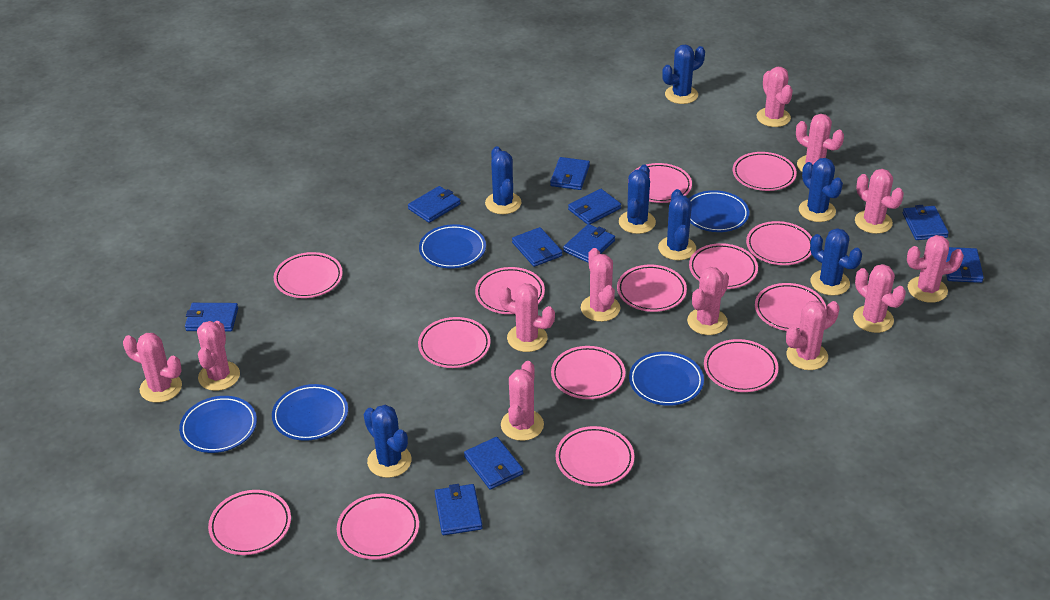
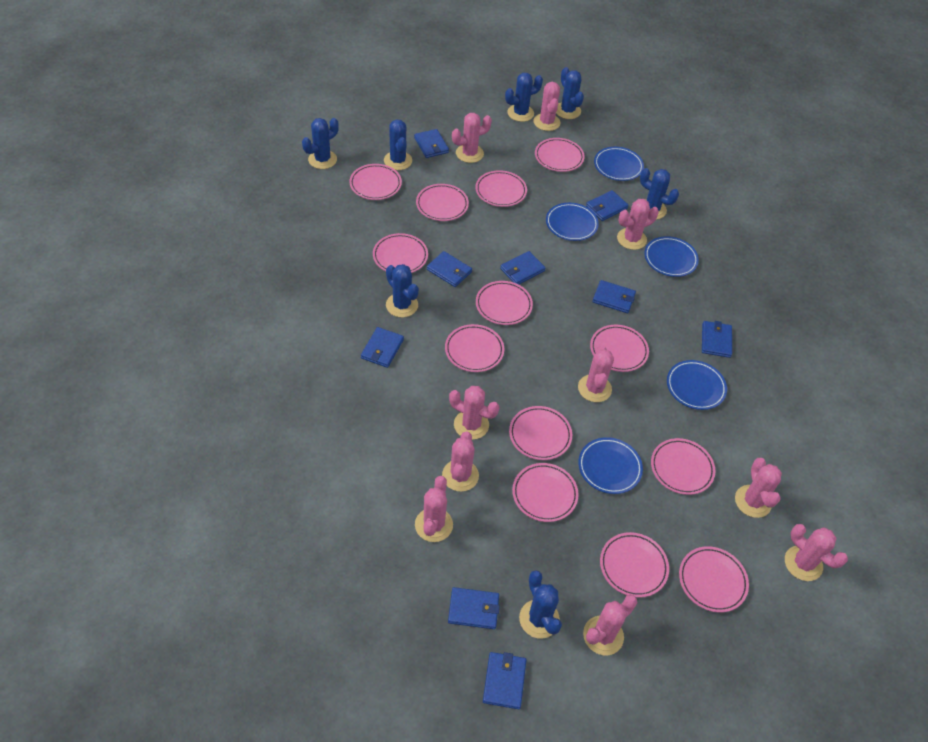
blue wallet: [185,303,238,332] [408,186,461,223] [435,484,483,535] [464,437,523,490] [512,227,562,267] [550,157,590,190] [563,224,615,263] [568,189,621,224] [903,205,949,240] [946,247,984,283] = 10 -> [361,327,404,368] [414,129,449,158] [427,251,472,287] [448,587,500,629] [483,652,526,709] [500,251,546,284] [586,190,629,221] [593,280,636,313] [702,321,732,358] = 9
pink cactus: [123,333,182,403] [197,321,240,391] [498,284,555,352] [501,361,544,441] [581,248,620,322] [687,267,729,335] [757,67,793,127] [786,301,839,370] [796,114,844,172] [853,264,906,333] [855,169,904,234] [907,235,964,303] = 12 -> [415,476,453,542] [442,431,479,492] [449,386,500,440] [452,113,492,163] [534,82,561,131] [578,346,614,402] [583,595,637,655] [617,199,659,250] [735,458,782,518] [785,524,848,581] = 10
pink plate: [208,490,291,555] [274,252,343,298] [337,494,419,559] [418,317,491,368] [475,267,545,314] [551,346,625,399] [555,426,634,487] [617,265,687,312] [635,163,692,203] [689,243,758,289] [704,339,779,392] [733,152,797,191] [746,221,812,265] [755,283,826,331] = 14 -> [349,164,402,200] [373,233,428,273] [416,184,469,221] [445,324,504,372] [476,170,527,207] [476,281,533,325] [509,406,572,460] [512,463,579,522] [535,138,585,172] [590,325,649,372] [600,532,669,598] [651,438,715,495] [679,546,749,613] = 13

